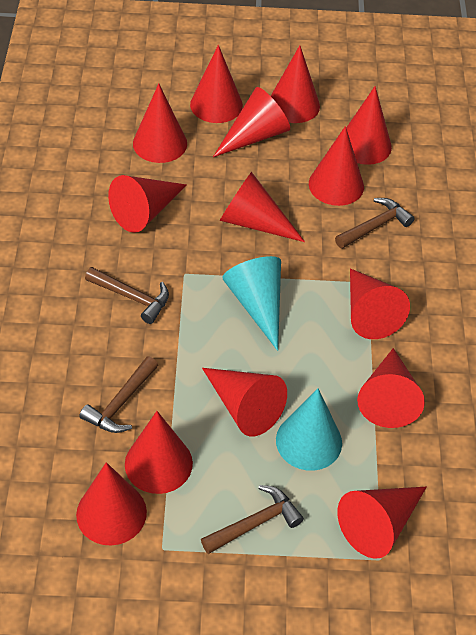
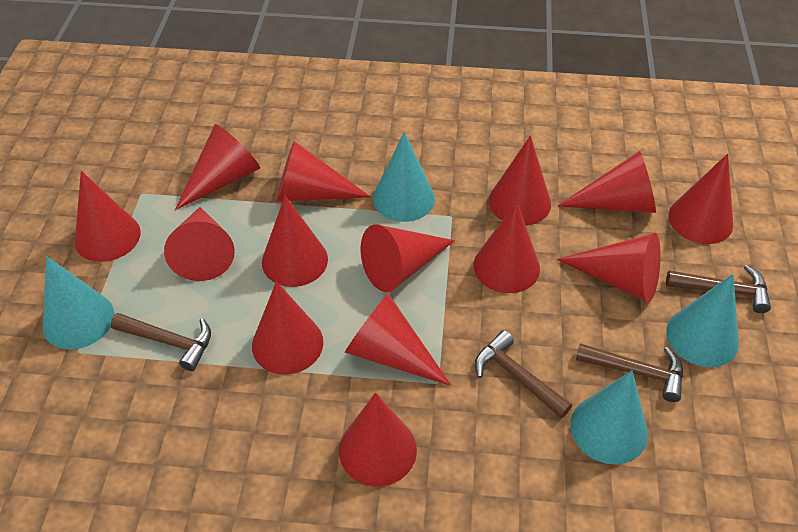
turquoise cone: [222,256,281,351] [276,388,342,471] = 2 -> [43,257,114,350] [373,132,435,222] [570,371,648,464] [666,274,739,367] = 4

